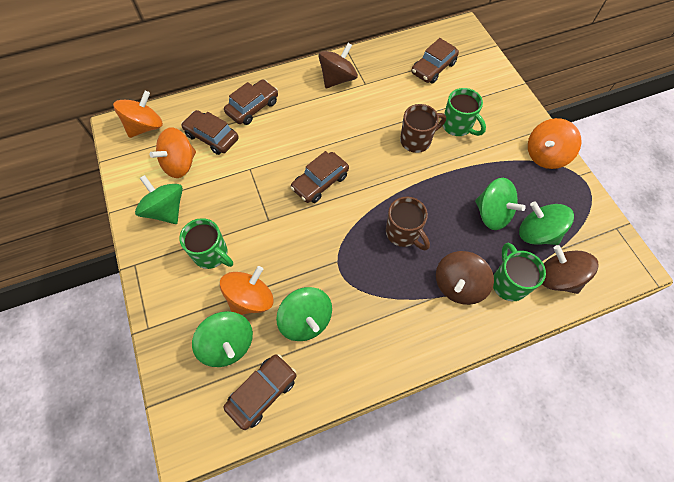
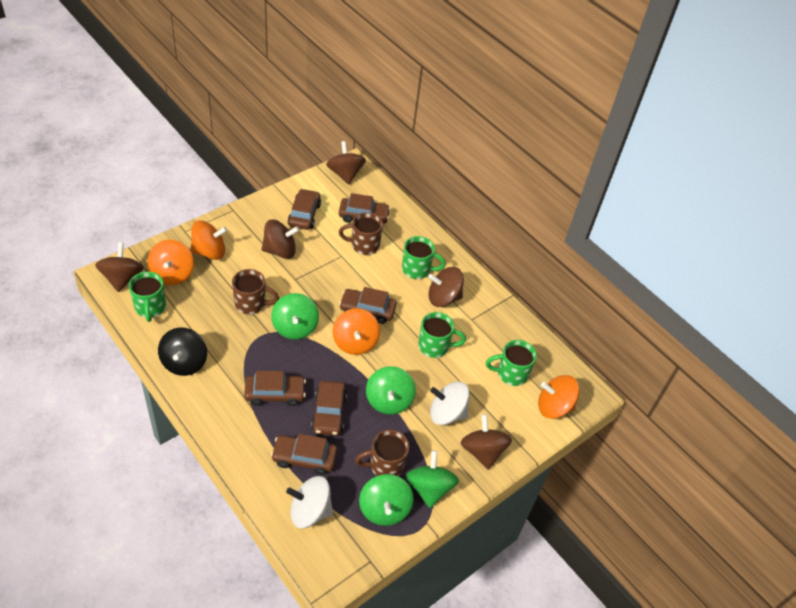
black spinning top: none = 0 -> [158,327,207,376] = 1
brown car: [181,110,239,155] [224,79,278,125] [224,354,296,430] [291,151,349,203] [411,38,459,84] = 5 -> [244,371,306,406] [271,434,337,475] [287,189,321,230] [311,381,347,436] [339,193,391,224] [339,287,397,324] = 6
brown mug: [386,197,430,251] [400,104,446,153] = 2 -> [232,269,279,314] [339,212,383,255] [355,430,409,477] = 3
brown spinning top: [318,43,358,88] [436,251,494,305] [542,245,598,294] = 3 -> [95,242,144,292] [262,219,299,259] [326,141,366,185] [428,267,464,307] [461,414,512,470] = 5
green mug: [179,218,233,269] [443,88,486,136] [493,243,546,301] = 3 -> [129,272,166,322] [402,236,446,279] [418,312,466,358] [486,340,537,386] = 4
green spinning top: [135,175,183,224] [192,311,253,367] [276,287,332,341] [475,178,526,230] [519,201,574,245] = 5 -> [271,293,319,340] [359,474,414,526] [366,366,416,414] [406,450,459,508] = 4
white spinning top: none = 0 -> [286,476,333,528] [430,382,470,425] = 2

